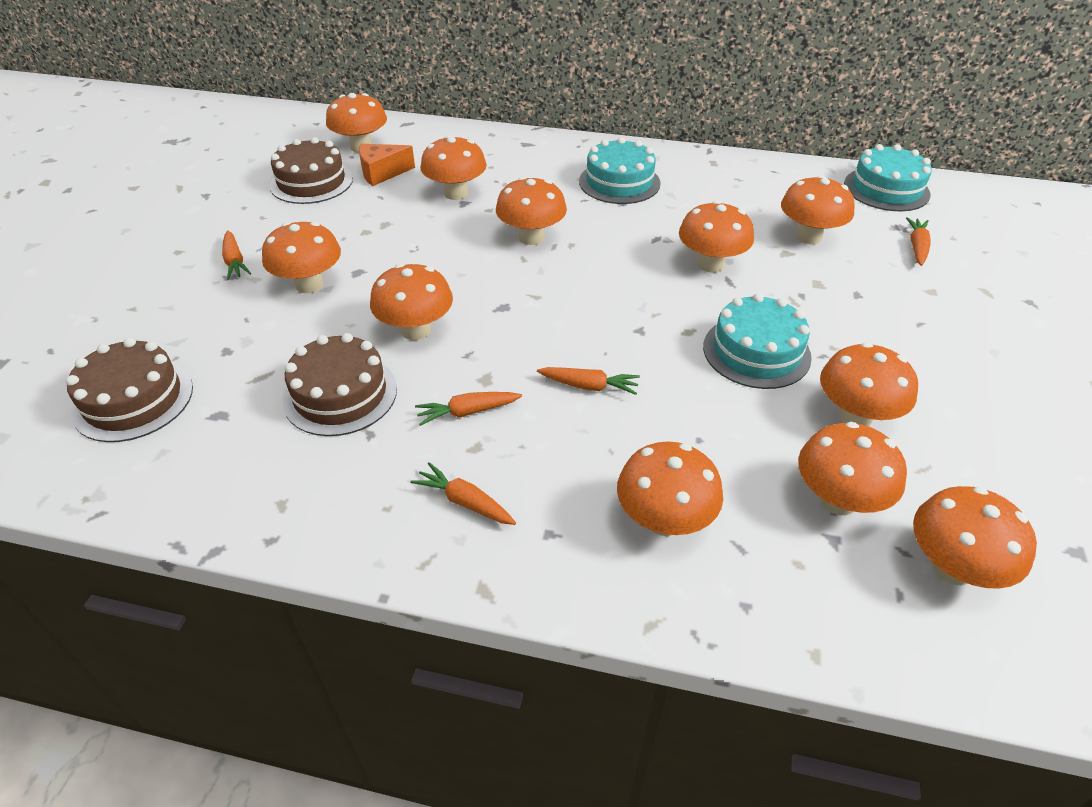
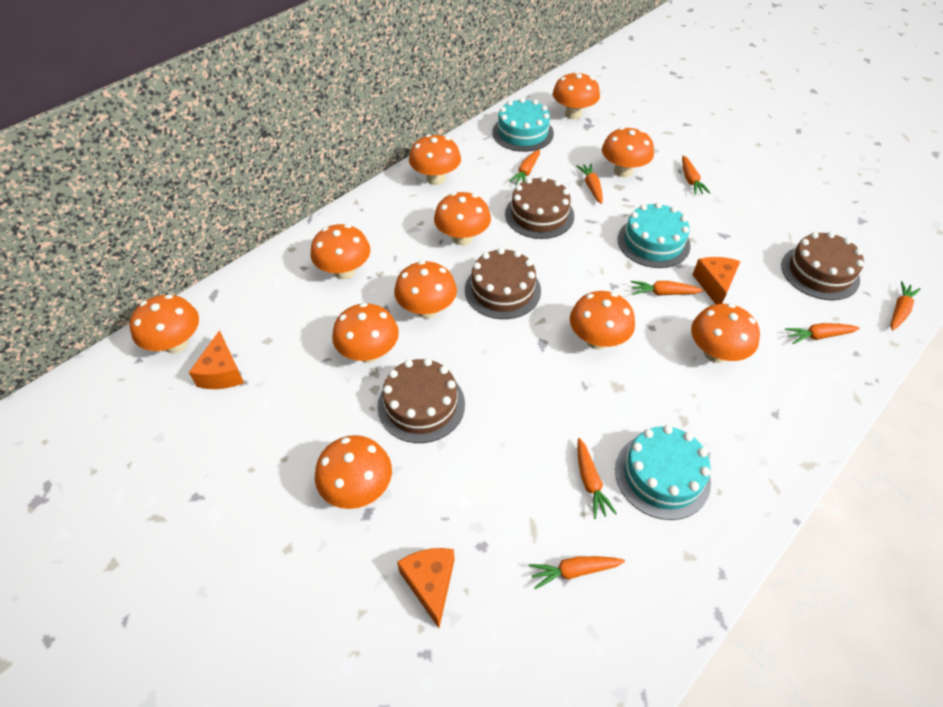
brown cake: [66,338,193,442] [270,137,353,204] [283,333,397,436] = 3 -> [377,358,465,443] [465,248,541,319] [505,176,574,239] [781,231,864,300] = 4
orange carrot: [222,231,251,280] [410,462,516,525] [415,392,522,426] [537,367,640,395] [906,217,931,266] = 5 -> [509,149,540,184] [529,556,625,589] [576,163,603,204] [577,438,617,519] [631,281,704,296] [682,155,710,195] [785,323,860,344] [890,281,921,331] = 8
orange cheese: [359,144,415,186] = 1 -> [189,330,244,389] [397,548,454,628] [692,257,741,304] = 3

